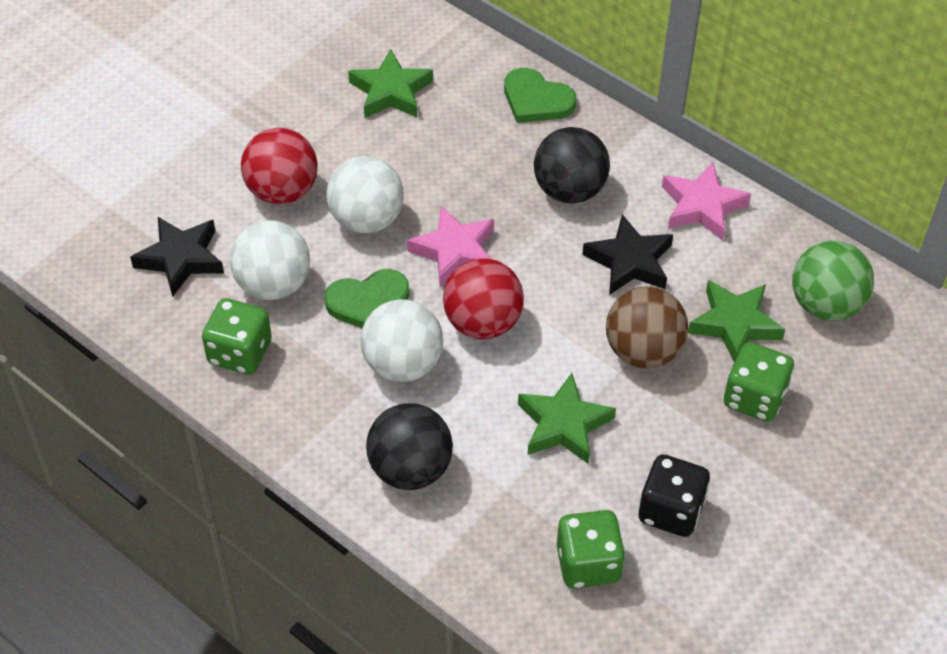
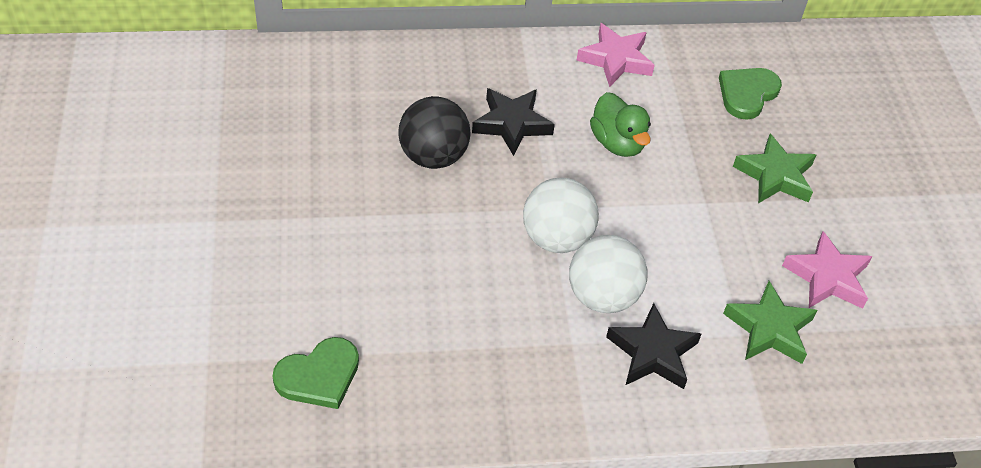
black ball: [366,403,453,490] [534,127,610,204] = 2 -> [398,96,471,169] = 1
black dice: [639,454,710,537] = 1 -> none = 0
brown ball: [606,286,688,368] = 1 -> none = 0
green ball: [792,241,874,321] = 1 -> none = 0
green dice: [202,298,272,375] [557,510,625,588] [724,342,794,422] = 3 -> none = 0
green duck: none = 0 -> [590,92,651,157] = 1
green star: [348,49,433,118] [518,373,616,464] [688,280,785,362] = 3 -> [723,281,818,364] [733,134,816,203] = 2
red ball: [241,128,318,204] [443,258,524,339] = 2 -> none = 0
white ball: [230,220,310,300] [327,156,404,234] [361,299,443,382] = 3 -> [523,178,599,253] [569,235,648,313] = 2

